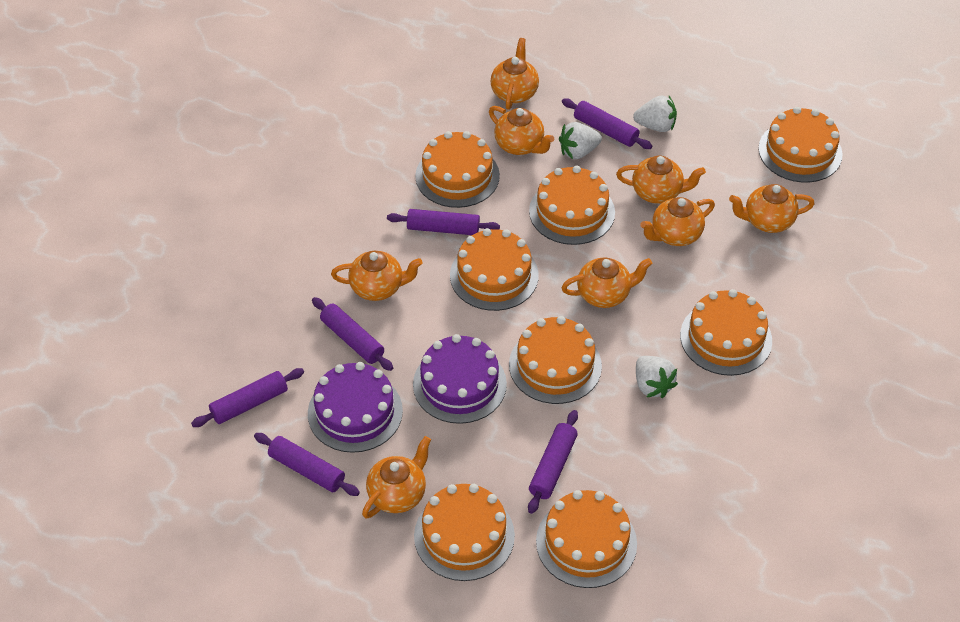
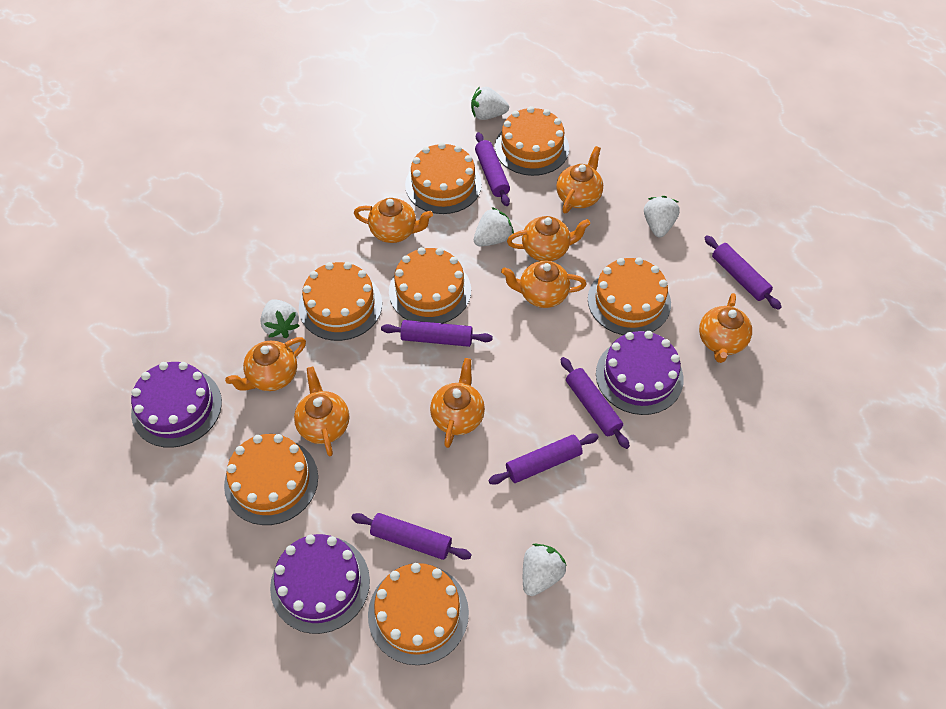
orange cake: [414,484,515,581] [415,131,500,208] [450,228,539,311] [509,316,602,404] [529,166,615,245] [536,490,637,588] [680,289,772,376] [759,107,843,182] = 8 -> [224,434,318,525] [299,262,382,341] [368,563,469,665] [389,247,471,323] [405,142,482,214] [495,106,569,176] [588,257,671,335] = 7
purple cake: [308,362,403,453] [413,334,507,424] = 2 -> [131,362,222,448] [270,534,370,634] [596,331,684,415] = 3
white strawberry: [559,122,602,159] [633,96,677,132] [636,356,678,398] = 3 -> [261,299,300,338] [471,86,509,120] [474,207,514,246] [523,543,567,596] [644,196,680,237] = 5

